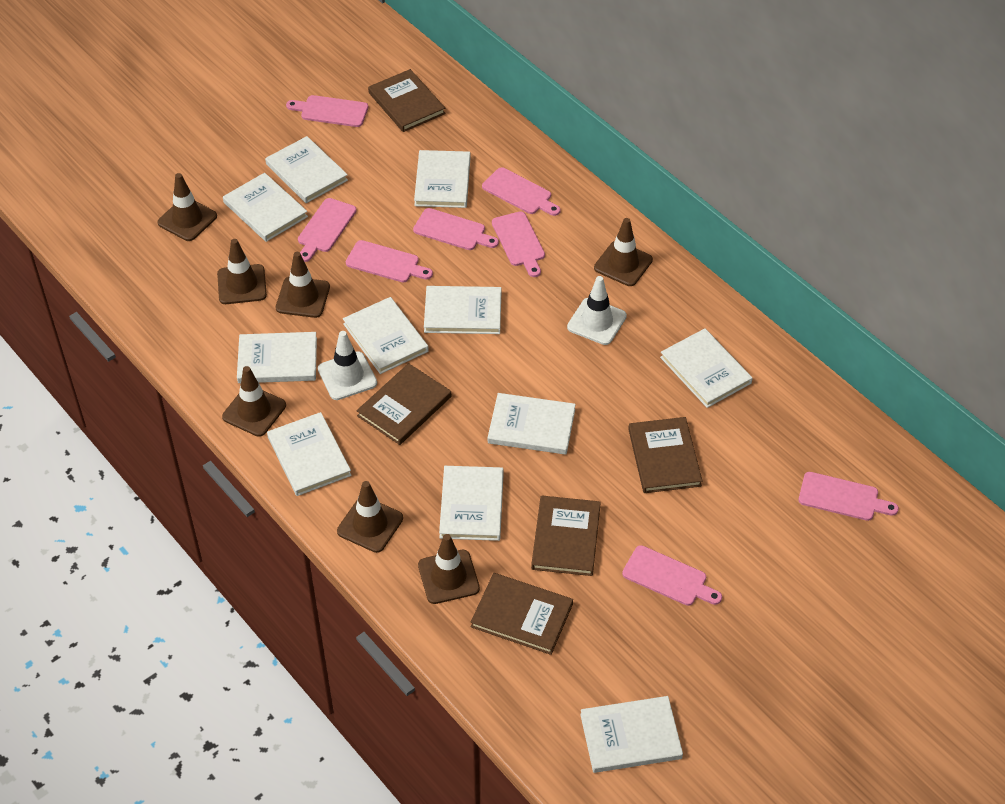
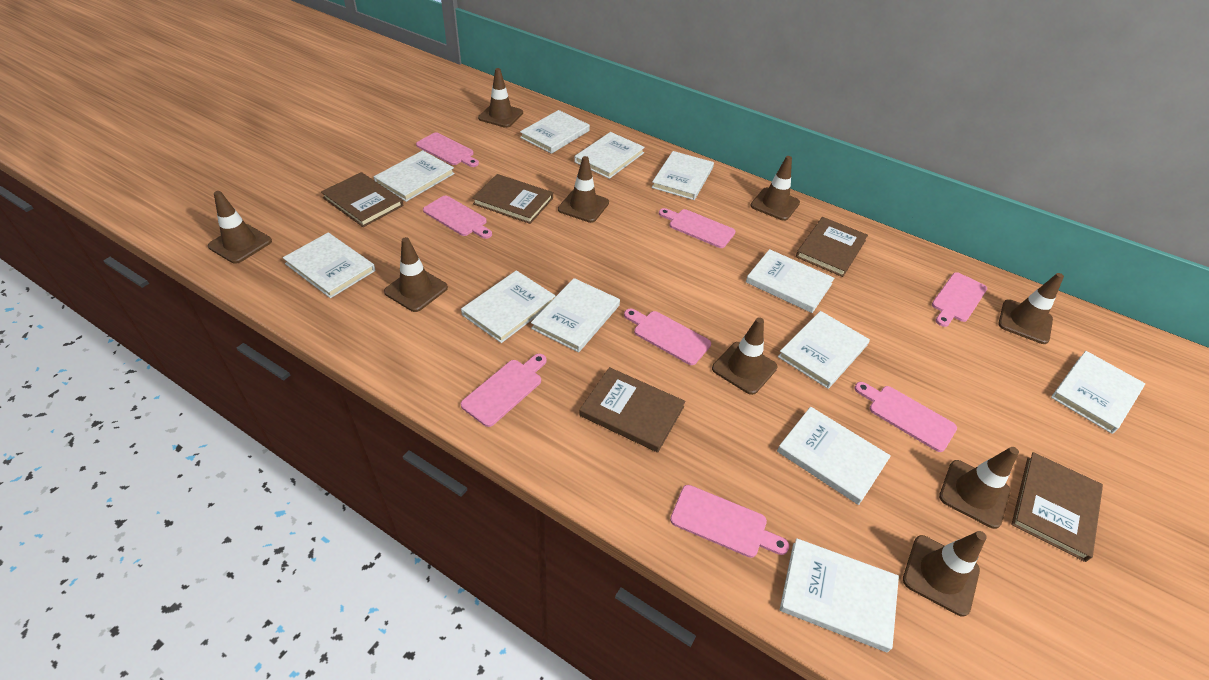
brown traffic cone: [158,173,217,241] [217,239,267,304] [222,366,286,437] [276,252,330,318] [337,481,403,553] [418,534,480,604] [594,218,653,286] = 7 -> [208,191,272,264] [384,237,448,312] [478,68,523,128] [558,156,609,223] [712,317,777,395] [750,156,800,221] [903,531,987,617] [939,447,1019,529] [998,273,1064,344] = 9
white book: [223,173,308,242] [237,332,317,383] [265,136,348,203] [267,412,352,496] [343,297,429,374] [414,150,471,208] [424,286,501,334] [439,466,504,541] [488,393,576,454] [580,696,683,773] [660,328,753,408] = 11 -> [283,233,376,298] [374,150,455,202] [461,270,555,343] [520,110,590,154] [531,278,620,352] [574,132,645,179] [652,151,714,200] [746,249,834,313] [777,407,891,505] [778,311,870,389] [780,538,899,652] [1051,351,1145,434] = 12
white traffic cone: [318,331,377,400] [567,276,627,345] = 2 -> none = 0

